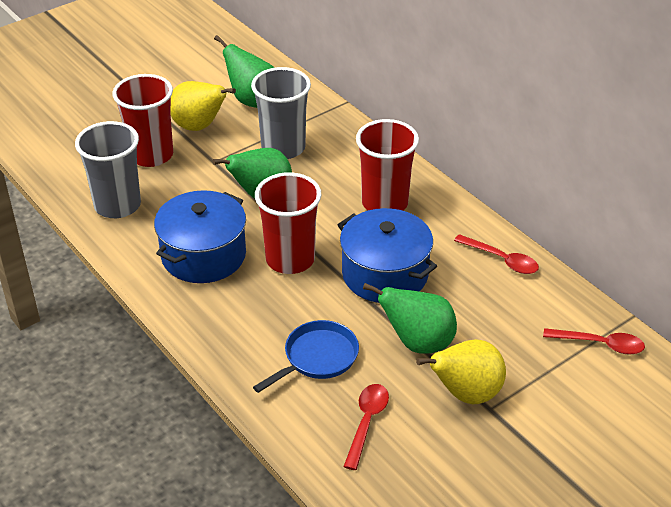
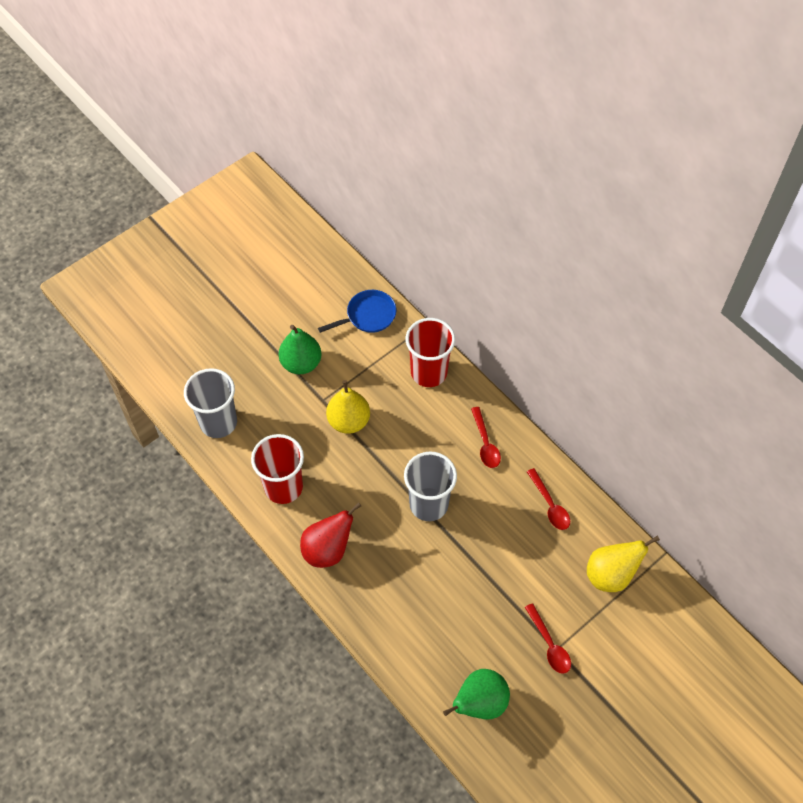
blue pot: [154,190,246,283] [338,208,437,303] = 2 -> none = 0
green pear: [212,148,292,199] [214,35,274,108] [363,283,457,354] = 3 -> [279,325,321,374] [443,669,510,719] = 2
red cup: [112,74,173,167] [255,172,321,274] [356,119,419,211] = 3 -> [251,434,304,504] [406,318,455,387] = 2
red pear: none = 0 -> [300,502,361,568] = 1

